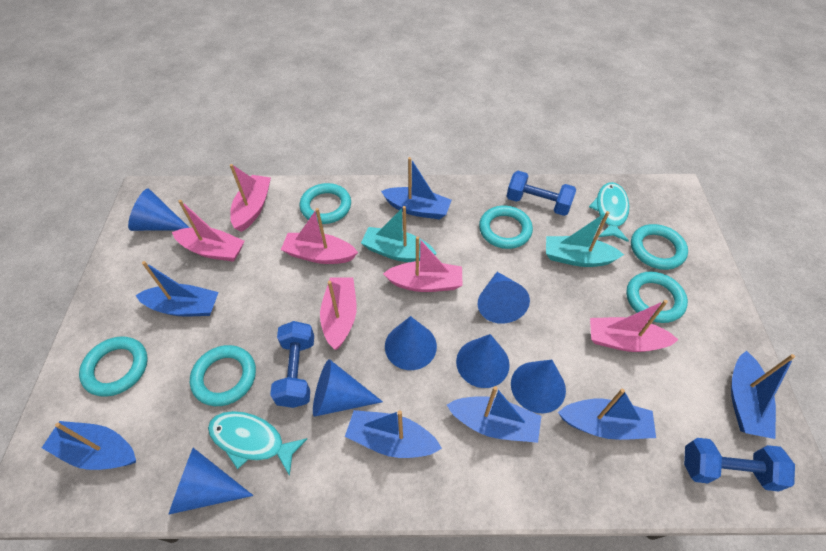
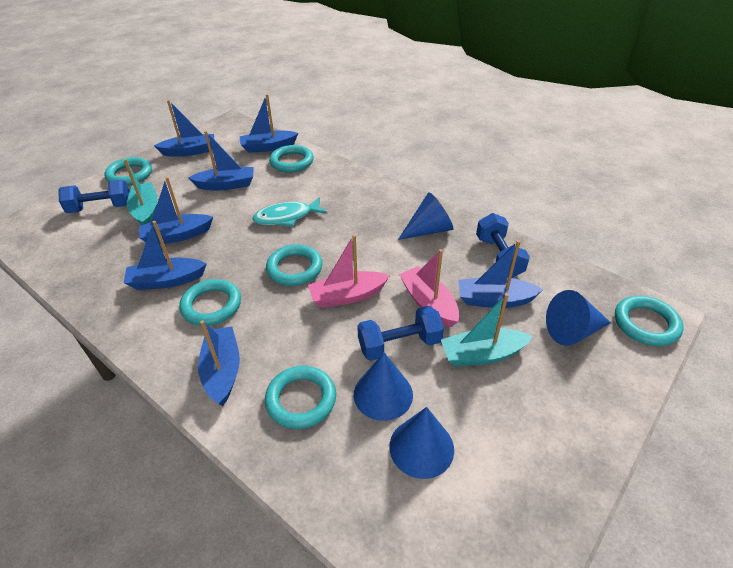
blue cone: [128,188,189,231] [168,448,253,515] [313,359,383,417] [385,316,437,370] [456,334,510,388] [478,272,530,324] [511,360,566,413] = 7 -> [354,352,413,421] [389,407,454,479] [398,192,453,240] [546,290,611,346] = 4
pink boat: [172,200,245,262] [230,164,271,232] [281,208,358,264] [320,277,357,350] [383,236,462,292] [590,300,679,352] = 6 -> [308,235,390,308] [399,249,459,327] = 2
turquoise fish: [208,411,307,476] [589,182,629,242] = 2 -> [252,197,327,226] = 1

